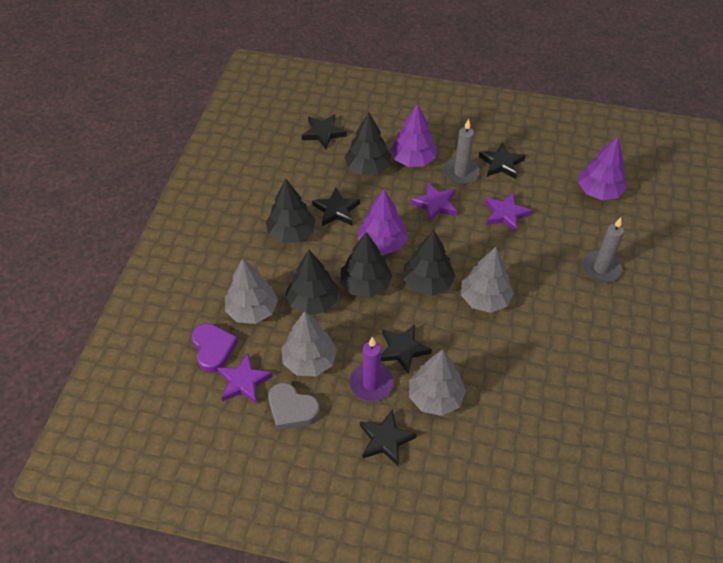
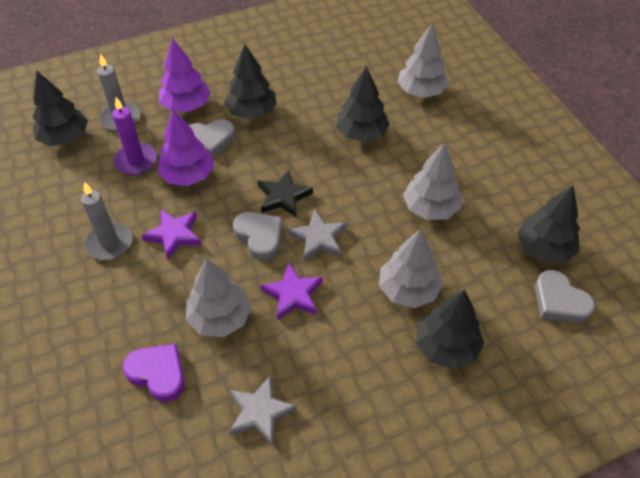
black star: [302,114,346,149] [312,188,360,226] [360,409,417,466] [381,324,432,375] [479,142,526,179] = 5 -> [258,170,313,217] = 1
grey heart: [268,383,320,430] = 1 -> [189,120,235,158] [233,212,283,261] [535,270,595,323] = 3
grey star: none = 0 -> [229,376,297,446] [288,209,347,261] = 2
purple star: [217,354,273,404] [411,182,457,222] [485,192,532,233] = 3 -> [141,209,202,260] [260,263,323,321] = 2
purple tree: [357,190,408,255] [391,104,437,167] [578,136,627,200] = 3 -> [157,110,215,186] [159,38,211,112] = 2

